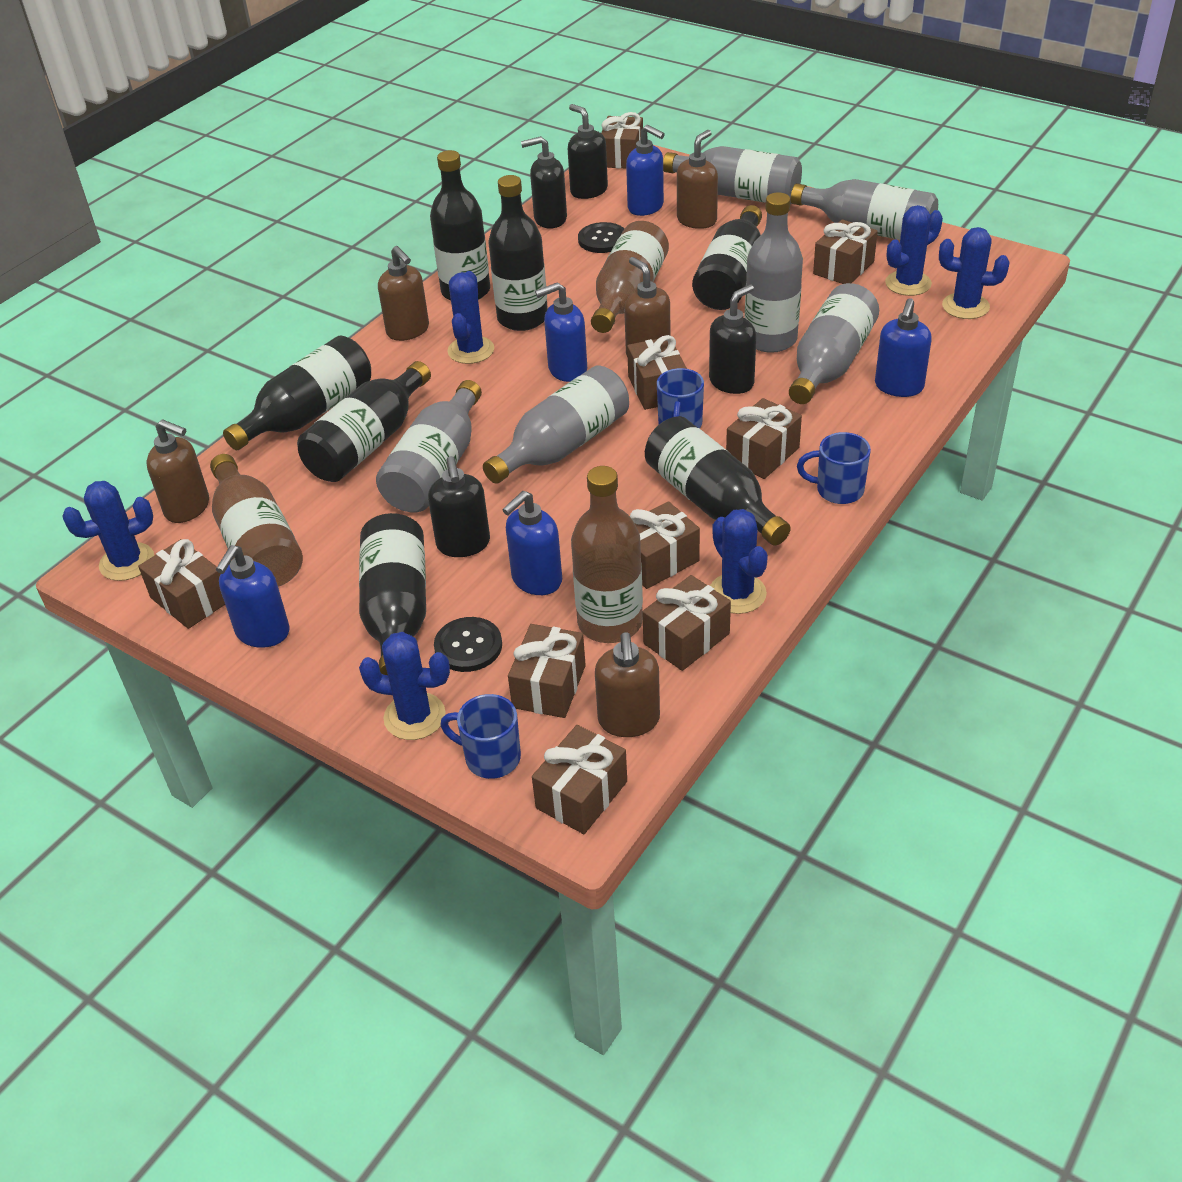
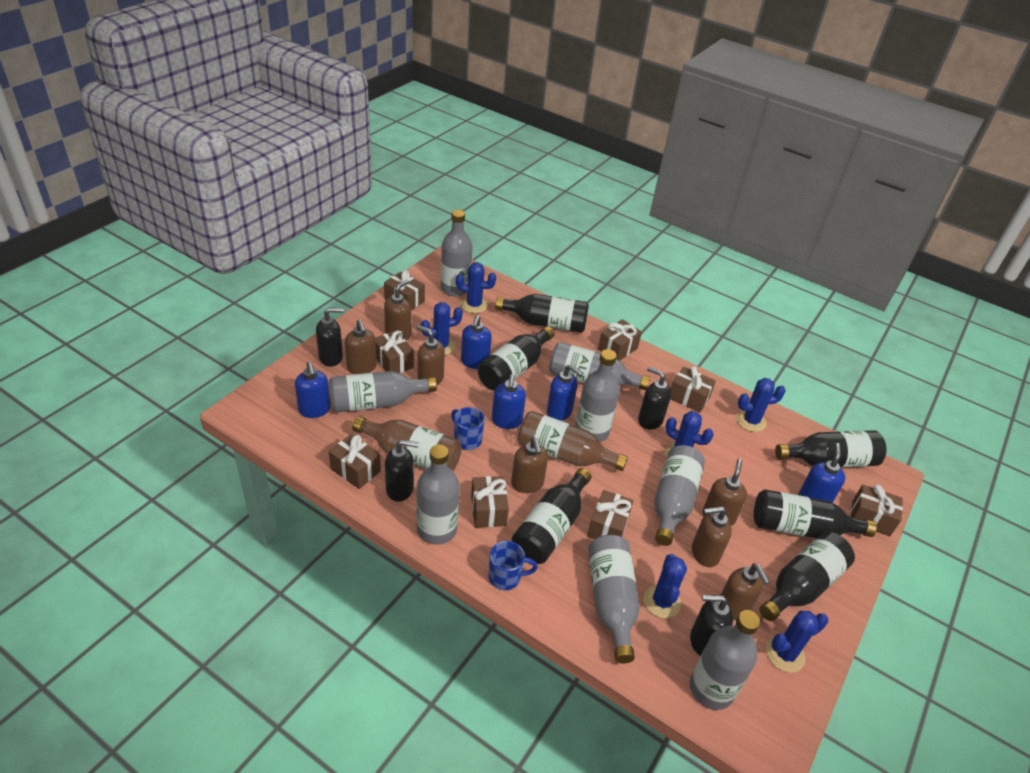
black bottle: [223,336,371,450] [297,361,431,482] [359,513,426,675] [430,150,490,301] [488,175,548,331] [645,416,791,546] [692,205,762,310] = 7 -> [478,326,554,391] [495,294,589,333] [512,468,591,564] [754,489,877,538] [760,532,855,621] [775,430,887,468] = 6
black button: [434,617,502,672] [578,222,624,253] = 2 -> none = 0
blue mug: [440,694,521,779] [657,368,704,429] [797,432,871,504] = 3 -> [451,407,485,450] [488,541,538,590] = 2
brown bottle: [210,454,303,587] [571,466,643,643] [591,221,669,333] = 3 -> [352,416,462,471] [518,411,628,471] = 2
brown gift: [138,539,225,629] [508,624,586,718] [532,725,627,834] [601,112,643,169] [627,335,687,410] [630,501,700,589] [642,575,731,671] [726,398,802,479] [813,219,878,284] = 9 -> [329,434,381,489] [375,330,414,373] [384,270,425,311] [471,476,509,528] [587,490,634,539] [598,319,642,361] [670,366,716,413] [851,484,903,536] = 8
brown soap dispenser: [146,419,209,523] [378,246,429,341] [595,632,660,737] [624,257,671,357] [677,130,718,229] = 5 -> [345,319,377,374] [384,280,411,340] [417,325,445,385] [511,437,548,493] [692,506,732,567] [703,458,747,526] [721,563,770,620] = 7
grey bottle: [376,380,482,512] [483,366,629,484] [663,146,802,204] [745,192,803,353] [789,283,879,404] [791,179,938,240] = 6 -> [329,371,437,413] [416,445,460,545] [441,210,473,296] [549,342,650,390] [575,349,620,442] [588,535,640,663] [654,445,705,546] [690,610,760,710] = 8

